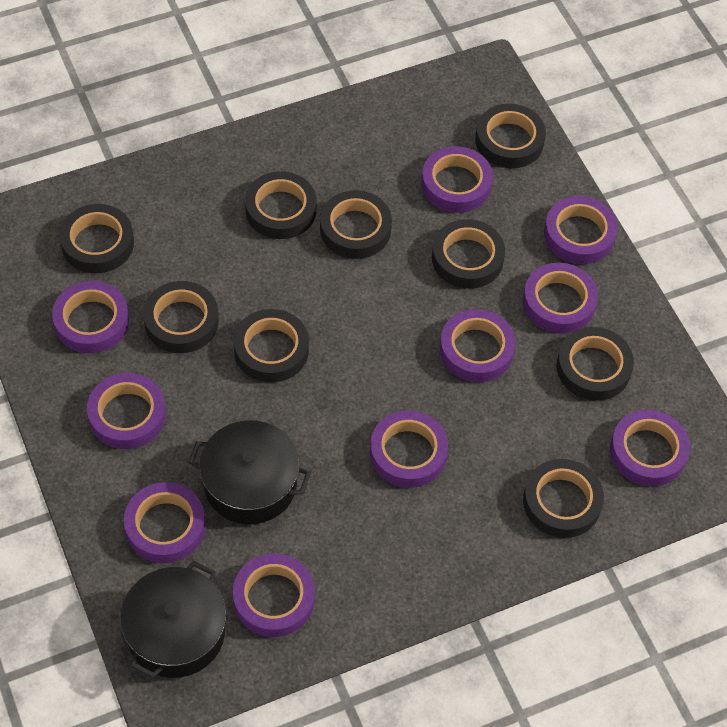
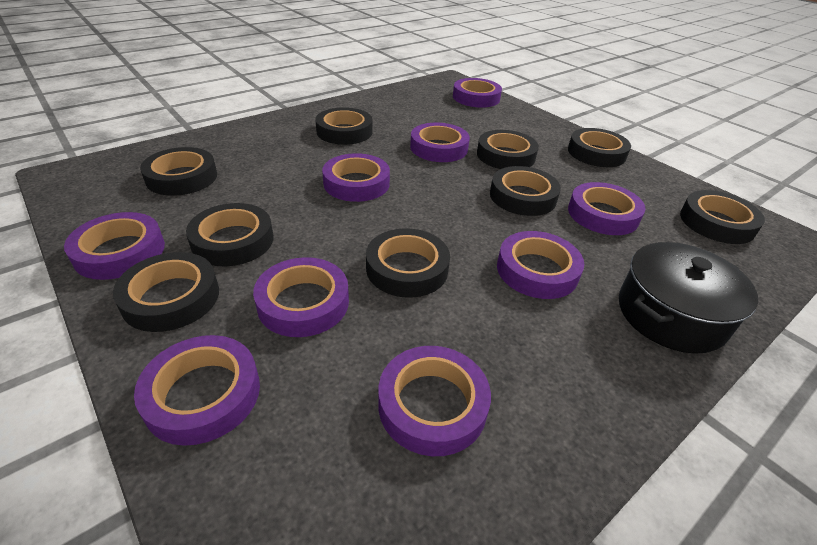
black pot: [120,561,226,678] [188,420,311,524] = 2 -> [619,242,758,354] = 1
purple tape: [52,281,129,353] [87,373,166,449] [124,482,205,563] [233,554,315,637] [370,410,448,488] [421,146,493,213] [440,309,516,382] [523,263,598,334] [544,196,618,264] [610,410,690,486] = 10 -> [64,212,165,280] [134,335,260,446] [253,257,349,337] [322,153,390,202] [378,346,491,456] [410,123,470,162] [453,78,502,108] [497,231,584,299] [568,182,645,235] = 9

